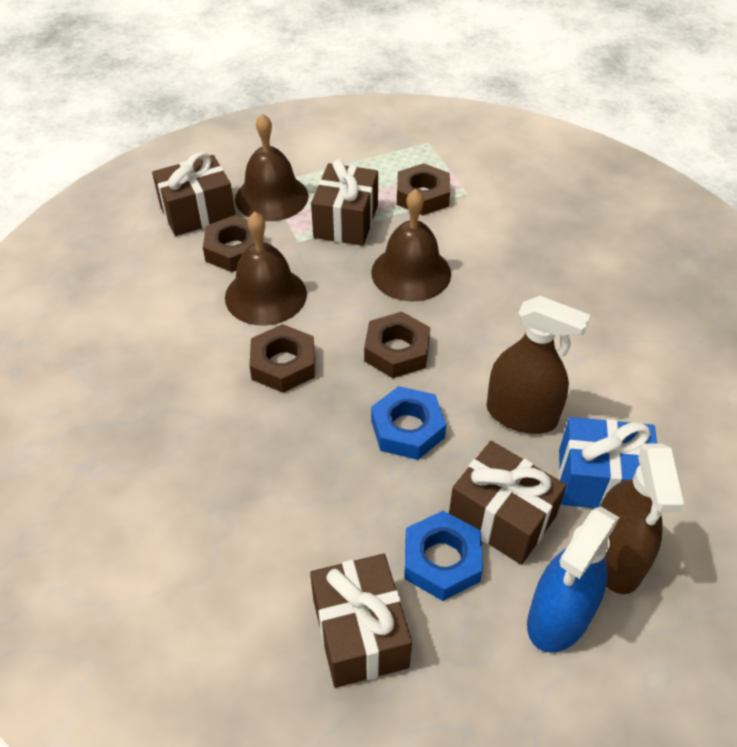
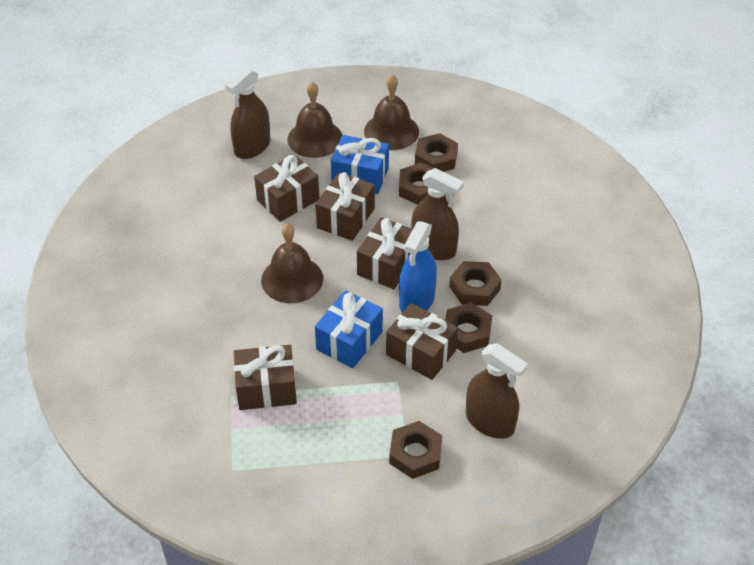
blue gift: [559,417,657,508] = 1 -> [315,290,383,368] [331,135,389,194] = 2
blue nut: [371,386,447,460] [405,511,483,601] = 2 -> none = 0
brown gift: [152,152,236,236] [310,554,412,688] [311,159,378,246] [449,441,567,565] = 4 -> [234,345,297,410] [254,155,319,222] [315,172,375,241] [357,217,413,289] [386,303,458,380] = 5
brown nut: [203,215,255,272] [249,324,315,393] [364,312,430,378] [397,163,450,215] = 4 -> [389,421,442,479] [399,162,434,205] [415,133,458,172] [445,303,492,353] [449,261,502,306] = 5
brown spray bottle: [487,296,590,434] [599,444,684,594] = 2 -> [225,68,270,159] [411,168,464,260] [466,343,528,439] = 3

